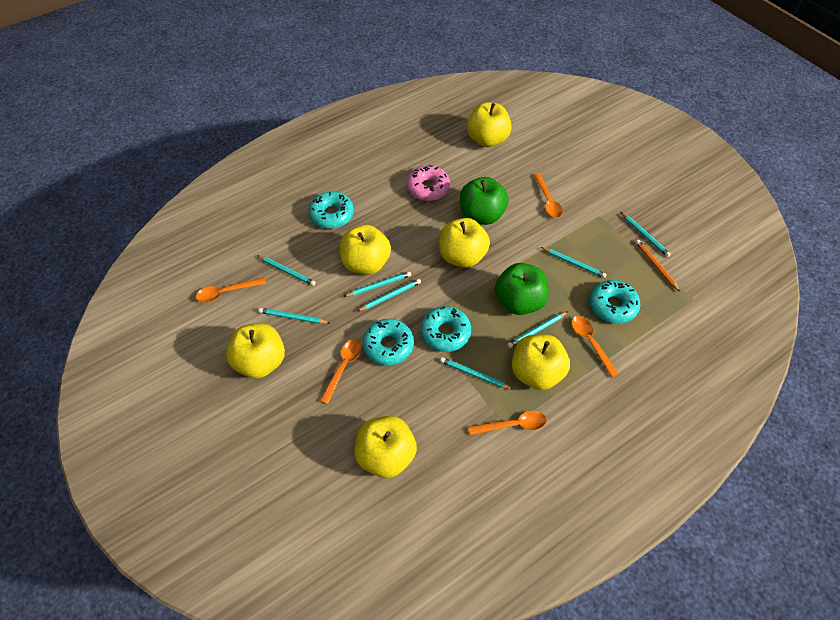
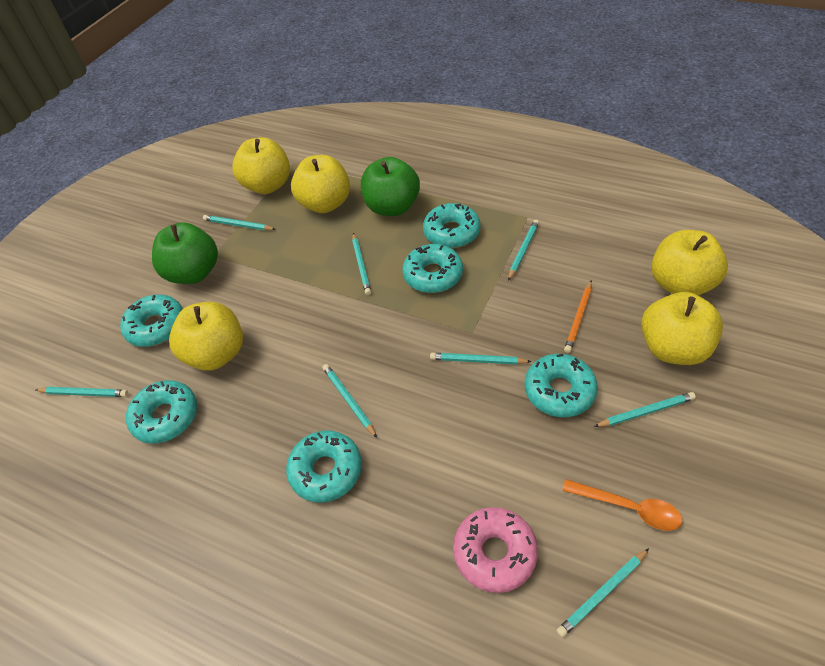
orange spoon: [196,277,266,302] [320,339,362,404] [468,411,547,435] [534,173,563,218] [571,316,619,378] = 5 -> [562,479,682,531] = 1
turquoise donut: [309,191,354,229] [363,319,414,365] [421,306,471,352] [590,280,640,324] = 4 -> [120,295,183,347] [126,380,197,444] [286,430,362,503] [402,244,463,293] [423,203,480,248] [524,354,598,417] = 6
yellow apple: [226,323,285,379] [340,225,391,275] [355,416,417,478] [439,218,490,268] [467,102,512,147] [512,334,570,390] = 6 -> [169,302,243,371] [232,137,290,194] [291,155,350,213] [641,292,723,365] [651,230,728,295] = 5

